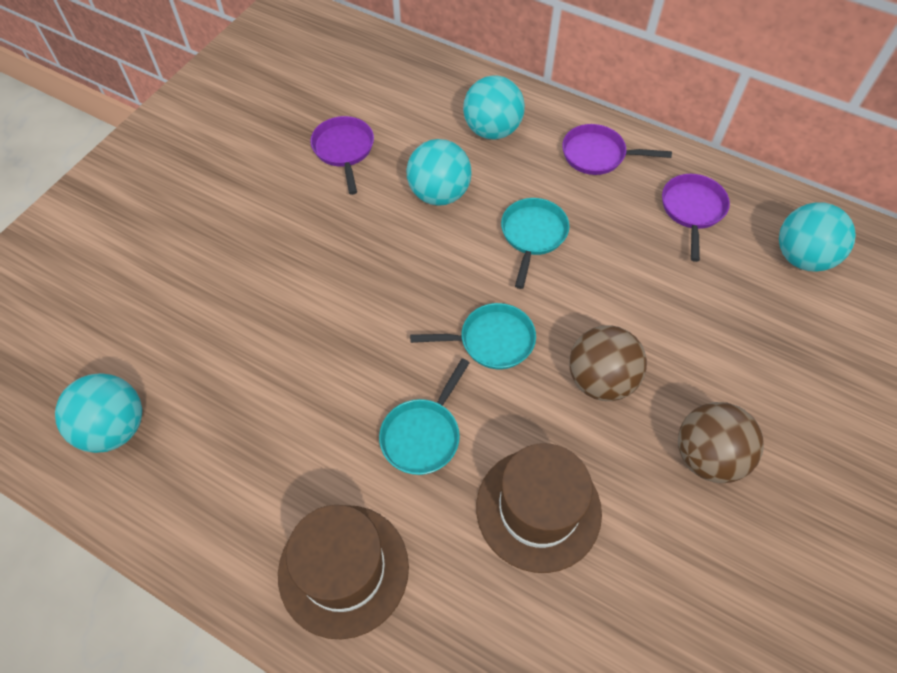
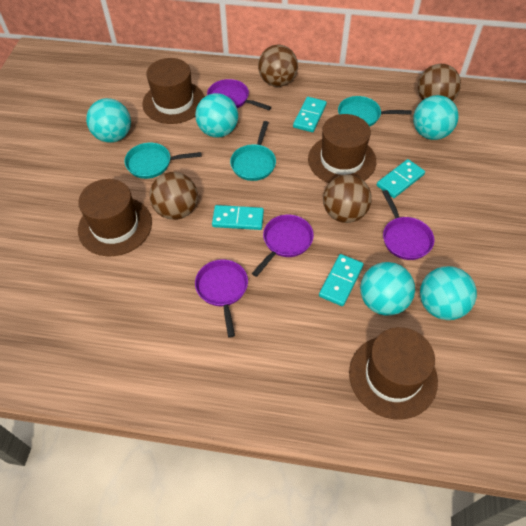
brown ball: [569,325,647,401] [678,402,764,483] = 2 -> [149,172,198,220] [258,45,298,87] [323,175,372,223] [418,64,461,101] = 4
brown hat: [278,505,409,640] [476,443,602,573] = 2 -> [78,179,152,256] [142,58,205,124] [308,114,376,183] [349,327,438,420] = 4
purple pan: [310,116,374,195] [562,124,672,175] [662,174,730,262] = 3 -> [195,259,248,337] [207,79,271,110] [252,215,314,277] [382,190,434,260] = 4
turquoise ball: [55,373,142,453] [406,139,472,206] [463,75,525,140] [779,202,856,272] = 4 -> [86,98,131,143] [195,93,238,138] [360,262,415,316] [413,95,459,140] [420,266,477,320] = 5
turquoise domino: none = 0 -> [212,205,264,230] [293,97,327,132] [319,254,364,306] [377,159,425,198] = 4

